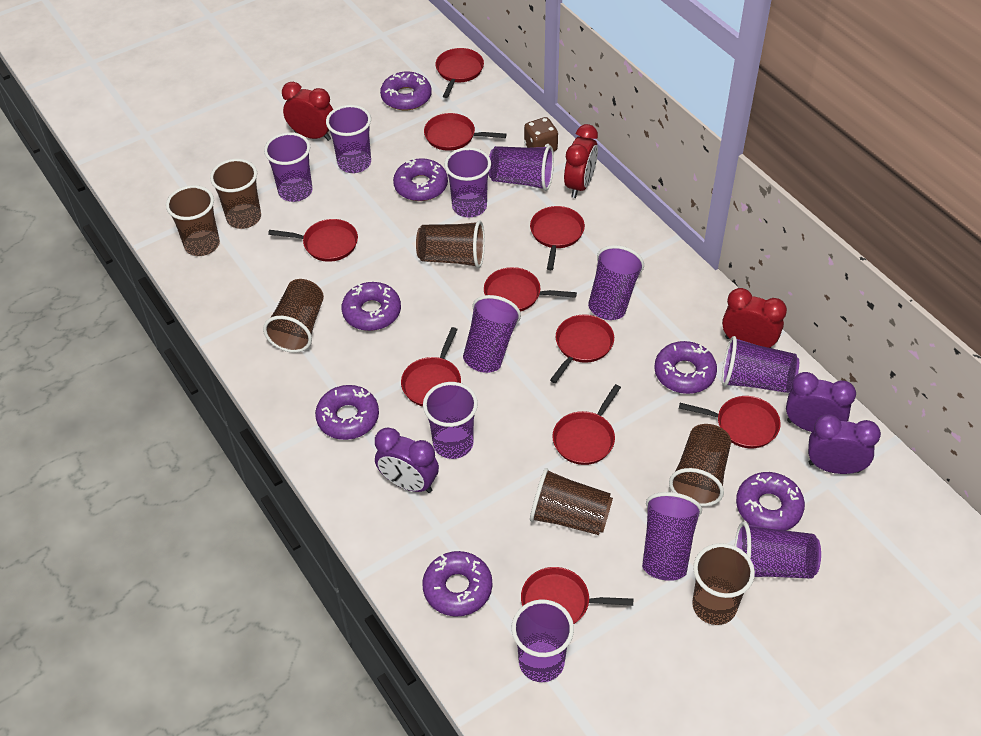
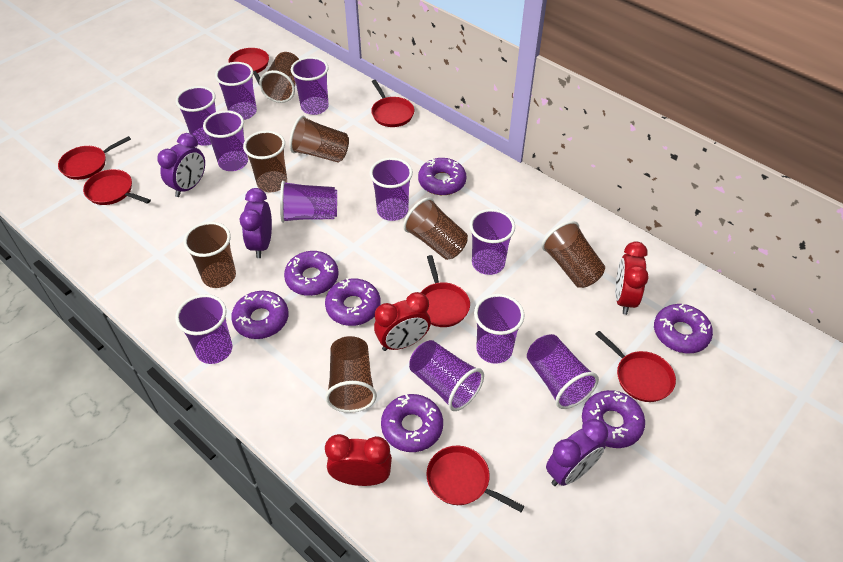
brown dice: [524,117,558,152] = 1 -> none = 0
red pan: [268,219,358,262] [401,327,461,406] [424,113,506,151] [436,48,484,98] [484,267,577,312] [521,567,633,624] [530,206,585,270] [550,314,614,383] [552,384,621,465] [679,396,781,448] = 10 -> [58,136,131,180] [83,169,151,205] [228,48,269,84] [371,80,414,127] [420,255,470,327] [426,446,524,512] [595,331,676,402] = 7

